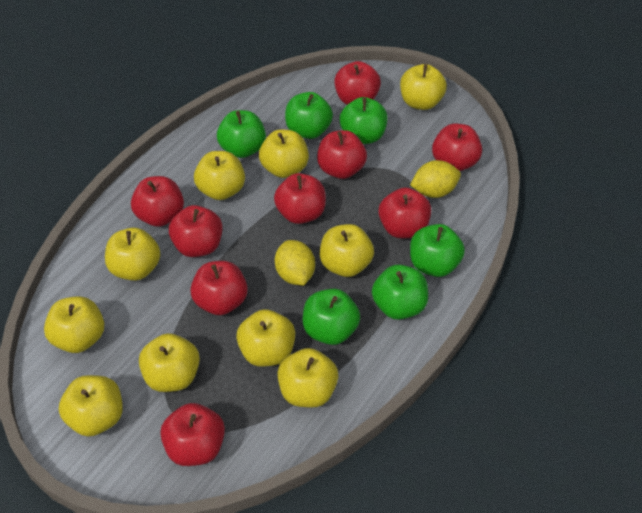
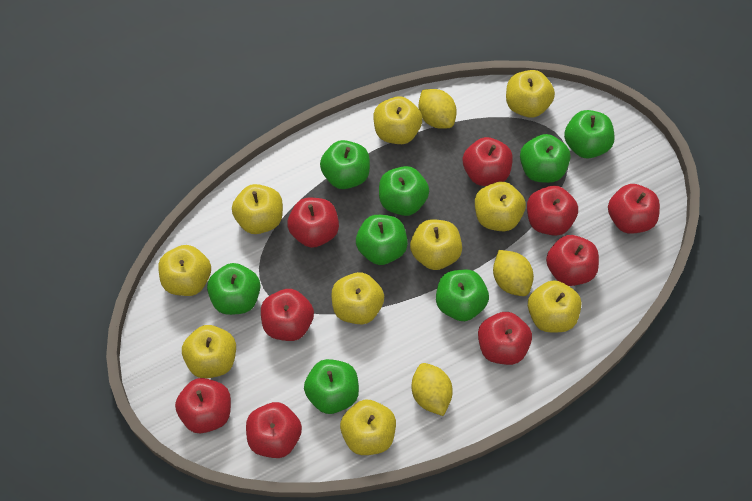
green apple: [217,110,266,158] [285,92,333,139] [303,289,360,345] [340,97,387,144] [372,265,428,320] [410,224,465,277] = 6 -> [207,263,260,315] [304,359,359,414] [320,140,370,189] [356,215,408,265] [379,166,429,216] [436,270,489,321] [520,134,571,183] [564,110,614,159] = 8
yellow lemon: [275,240,315,286] [410,160,461,198] = 2 -> [412,363,453,416] [419,89,457,129] [493,250,534,296] = 3

